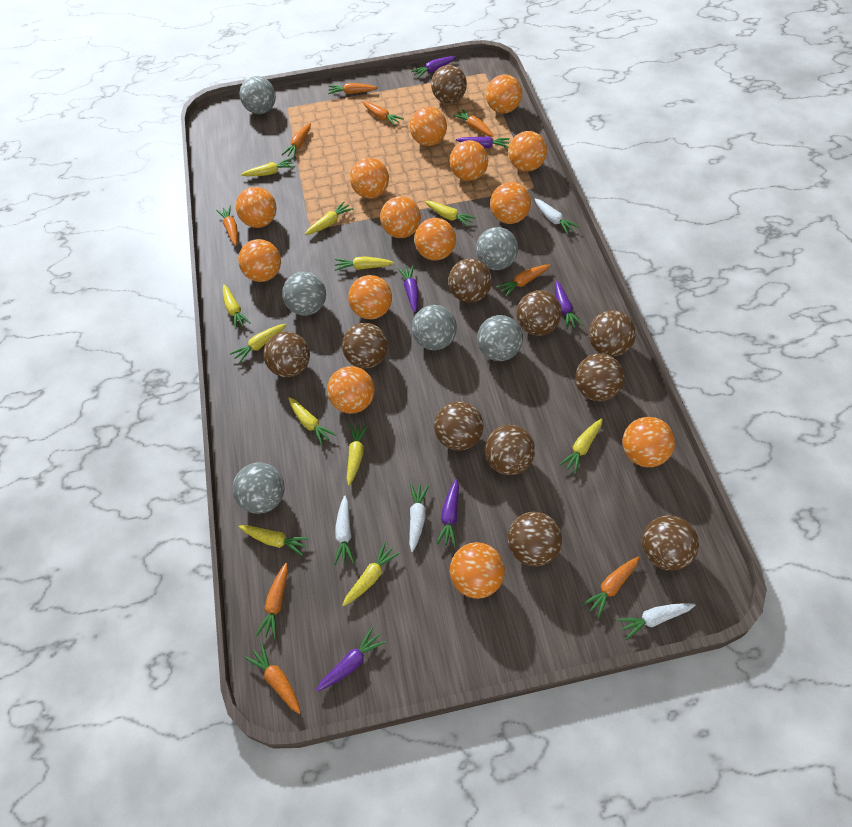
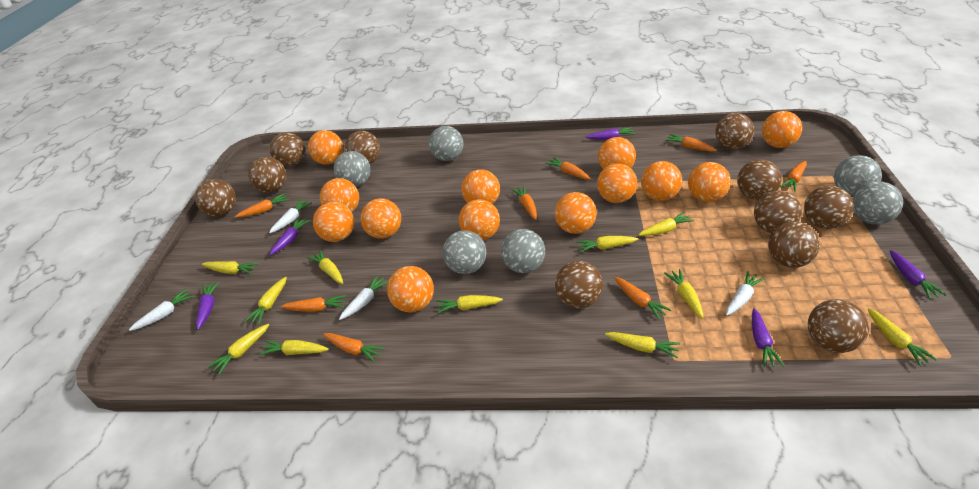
orange ball: [236,187,277,228] [238,239,281,282] [327,366,375,414] [348,275,392,319] [350,158,389,198] [380,196,421,238] [410,106,447,146] [414,218,456,261] [450,140,488,181] [450,542,505,599] [486,74,522,114] [490,182,531,224] [508,131,547,172] [622,417,675,467] = 14 -> [308,130,343,165] [313,202,354,242] [320,178,359,212] [360,198,401,239] [387,266,434,312] [459,199,500,240] [461,169,500,204] [555,192,597,234] [597,164,637,203] [598,137,636,169] [641,161,682,201] [688,162,731,202] [762,111,802,148] = 13
orange carrot: [216,206,238,246] [244,643,301,714] [256,563,288,639] [282,123,311,158] [328,83,378,94] [362,101,404,126] [453,109,494,137] [496,265,551,297] [582,556,640,618] = 9 -> [235,193,289,217] [281,295,346,312] [323,333,385,363] [511,186,537,220] [545,157,591,180] [615,277,672,320] [665,134,717,152] [780,161,807,191] = 8
purple carrot: [316,627,386,691] [398,265,418,313] [411,56,456,78] [436,479,459,547] [456,136,510,148] [555,280,583,330] = 6 -> [196,281,219,330] [269,218,310,255] [585,127,635,140] [752,308,784,367] [890,250,947,299] = 5

